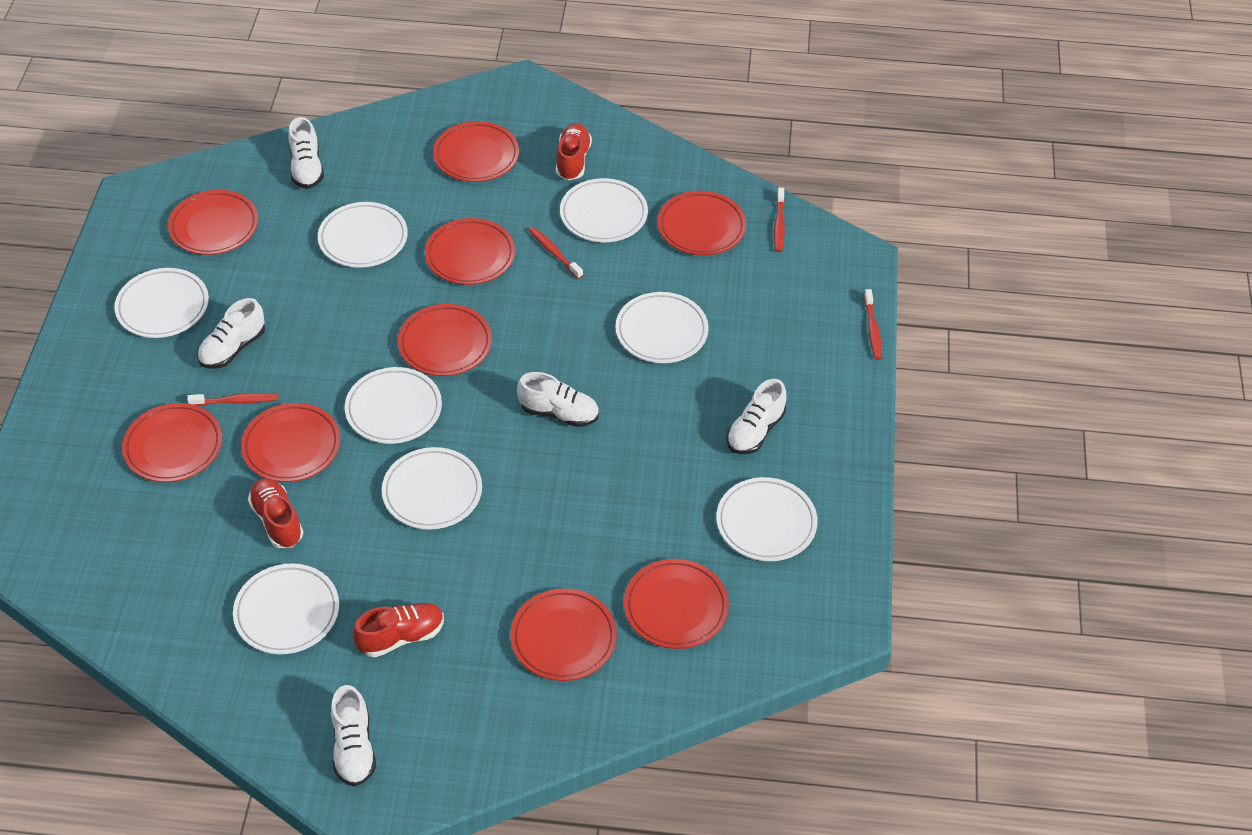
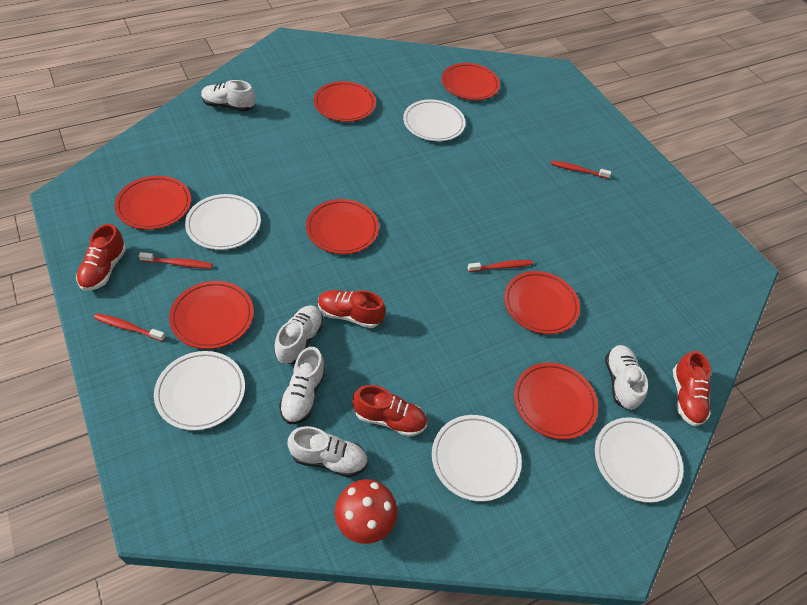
red mushroom: none = 0 -> [335,479,397,544] = 1
red plate: [122,403,222,482] [168,190,258,255] [241,403,340,482] [398,304,492,376] [425,218,515,285] [433,121,519,182] [510,588,617,681] [624,559,729,649] [658,191,746,256] = 9 -> [115,176,191,230] [169,281,254,349] [306,199,379,254] [314,81,376,122] [442,63,500,100] [504,271,580,334] [514,362,598,440] = 7
red shoe: [248,478,303,548] [353,603,444,657] [556,123,592,181] = 3 -> [76,224,126,291] [318,290,386,328] [352,385,427,437] [673,351,711,426] = 4
white plate: [114,268,209,338] [233,563,339,654] [318,202,408,268] [345,367,442,444] [382,447,482,530] [560,178,648,242] [615,292,709,363] [717,477,818,561] = 8 -> [154,351,245,431] [185,194,261,250] [403,99,465,141] [432,415,522,502] [595,417,683,503] = 5

